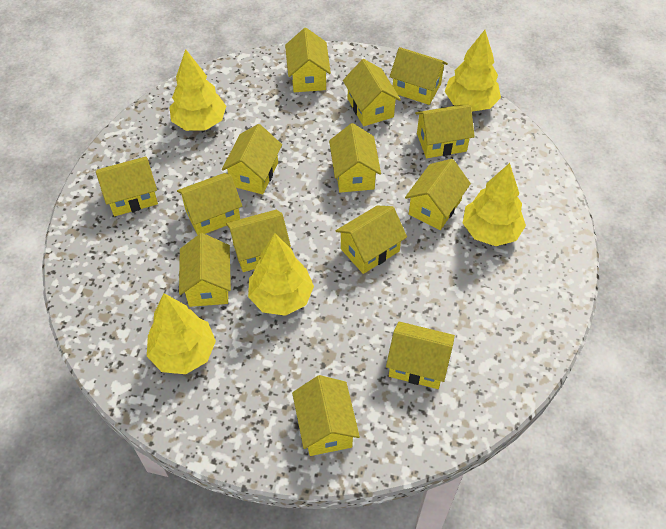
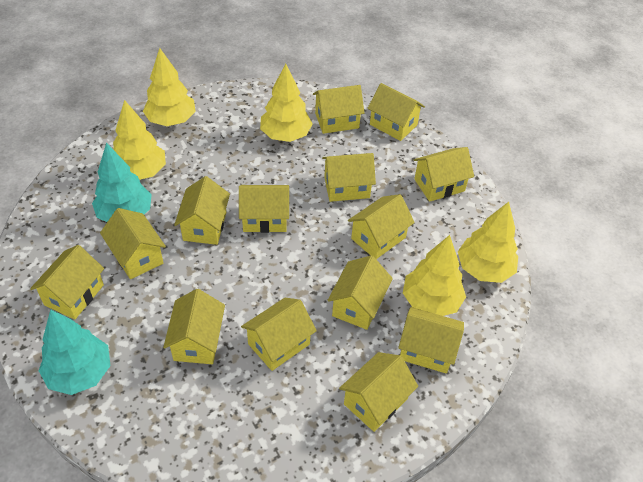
turquoise tree: none = 0 -> [39,309,110,395] [92,143,152,222] = 2

